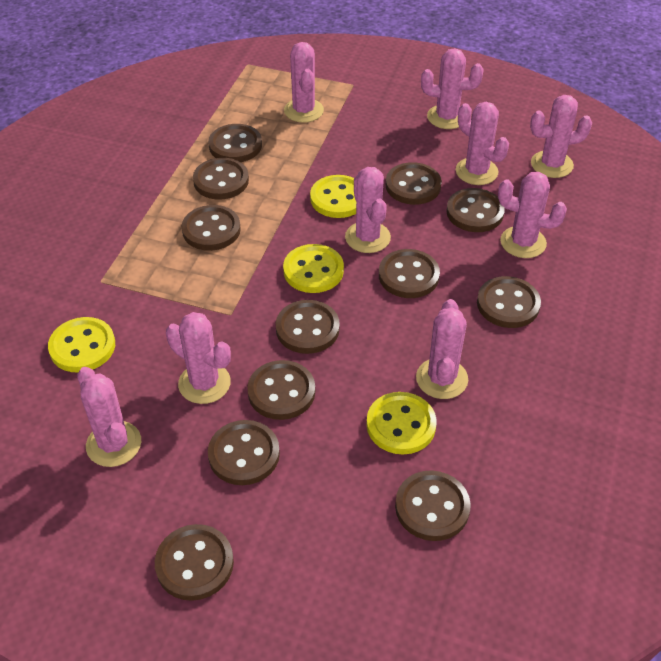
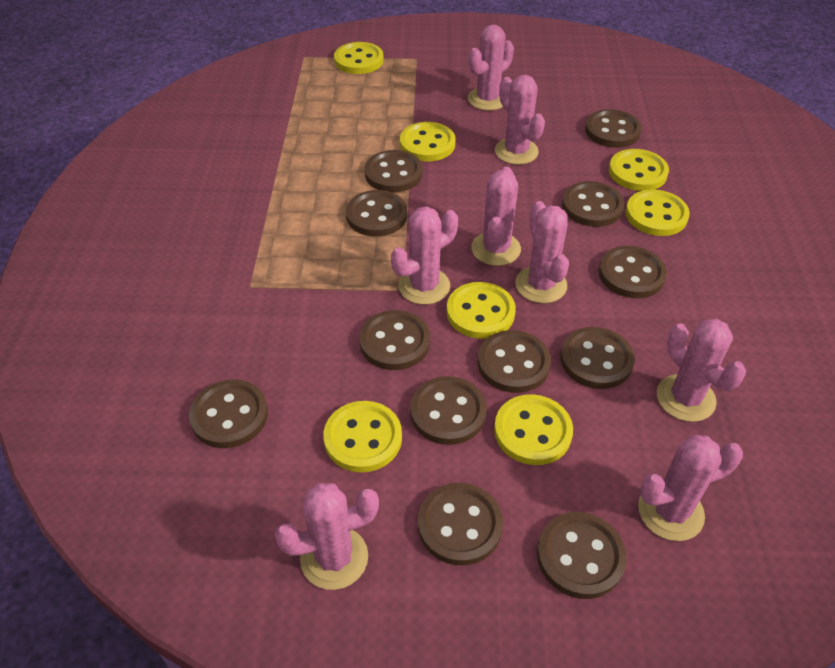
pink cactus: [77,367,141,467] [166,312,231,404] [284,42,324,123] [345,167,391,253] [416,299,468,399] [421,48,483,129] [456,102,509,185] [498,172,567,258] [530,95,592,178] = 9 -> [275,483,379,590] [391,206,458,305] [468,24,514,111] [471,167,521,266] [495,75,545,165] [515,201,569,303] [638,435,743,541] [657,319,746,422] = 8
yellow button: [48,317,115,372] [283,244,344,293] [310,175,356,218] [366,392,437,455] = 4 -> [323,401,402,472] [334,42,384,74] [400,122,456,161] [447,282,516,339] [494,394,573,465] [609,149,669,191] [626,189,690,236] = 7

